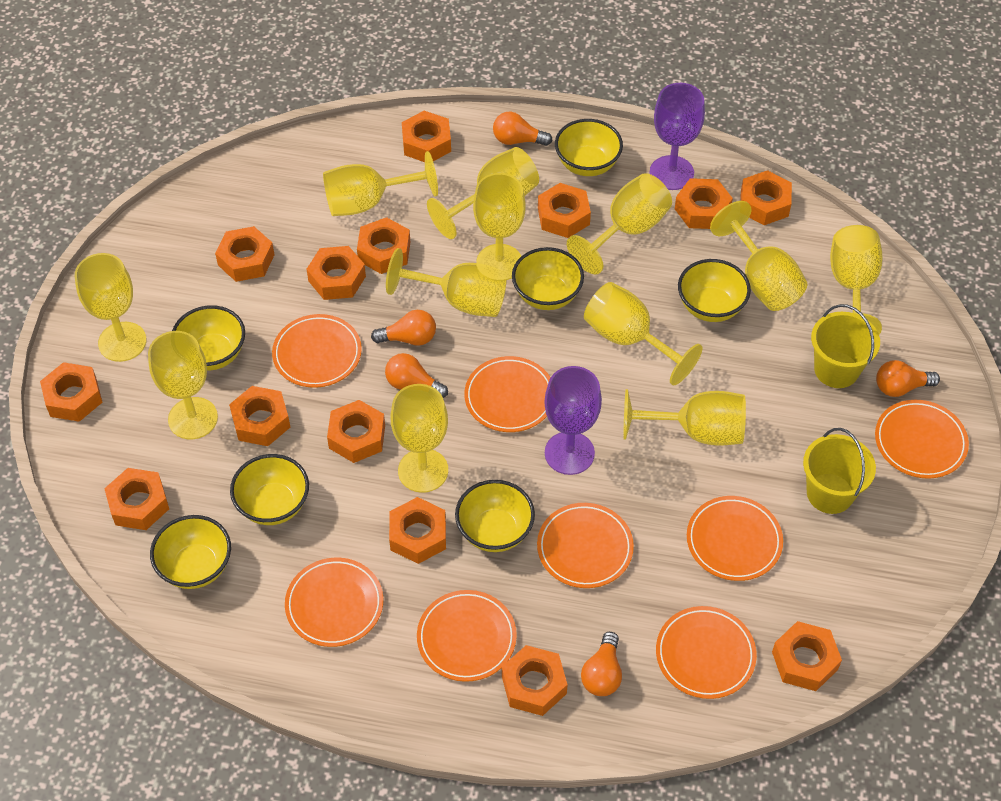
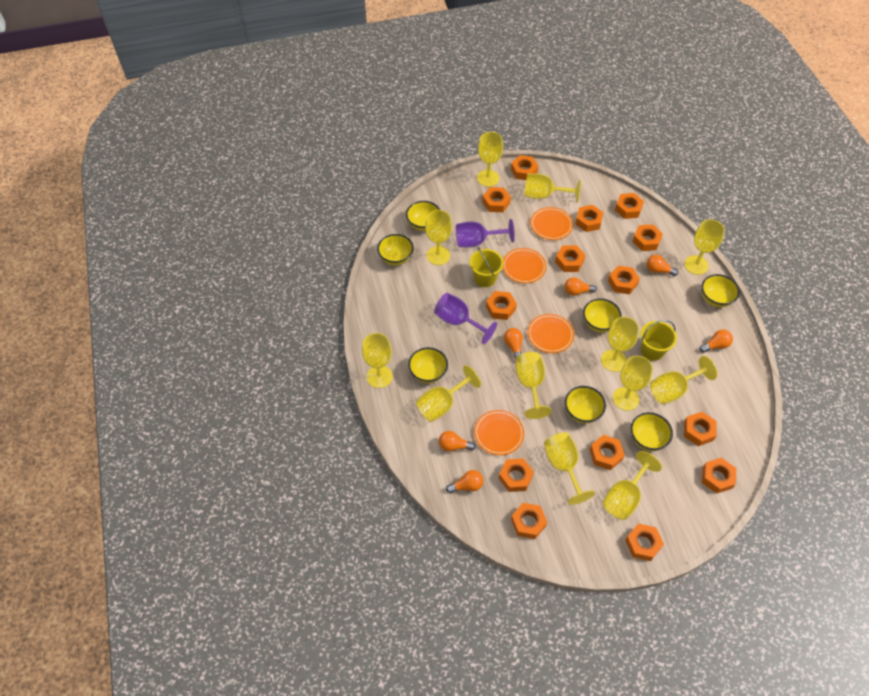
orange light bulb: [371,310,436,345] [385,353,448,398] [493,112,552,146] [581,632,622,696] [876,360,940,397] = 5 -> [439,431,476,451] [446,470,483,493] [504,328,523,360] [564,277,597,296] [647,255,678,276] [699,329,733,353] = 6
orange plate: [272,314,362,388] [285,558,383,647] [417,590,517,682] [464,356,551,432] [537,503,634,588] [656,606,757,699] [687,496,783,581] [875,400,969,479] = 8 -> [474,410,524,455] [503,248,546,283] [527,314,574,353] [530,207,573,240] = 4

